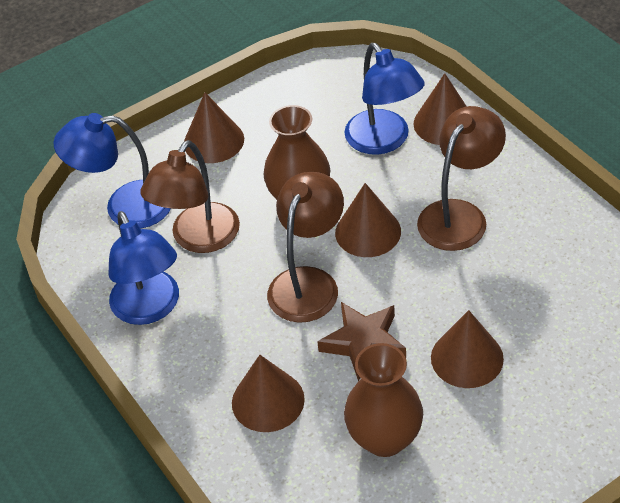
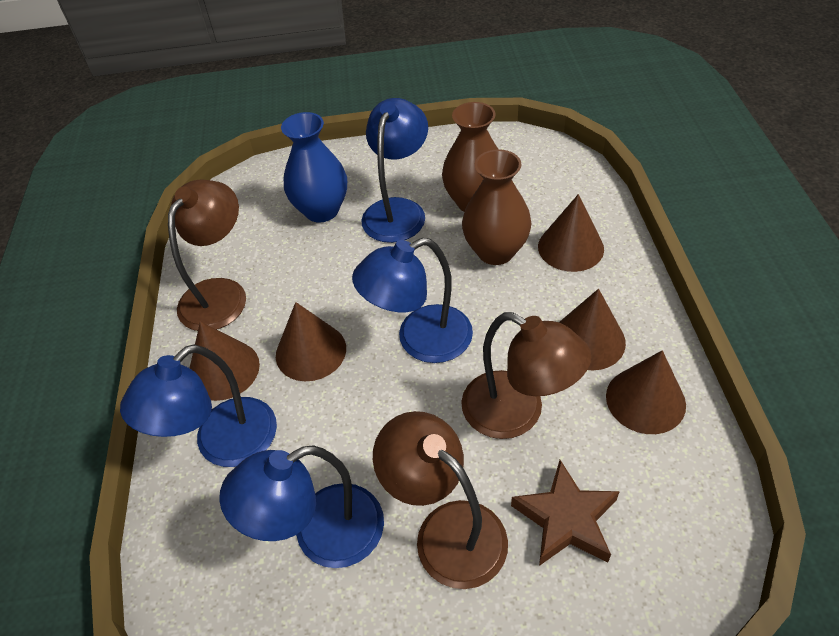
blue lamp: [53,113,171,229] [108,211,179,325] [344,43,425,155] = 3 -> [120,344,277,467] [219,445,384,568] [352,238,473,363] [361,98,428,243] = 4
blue vase: none = 0 -> [281,112,347,223] = 1

